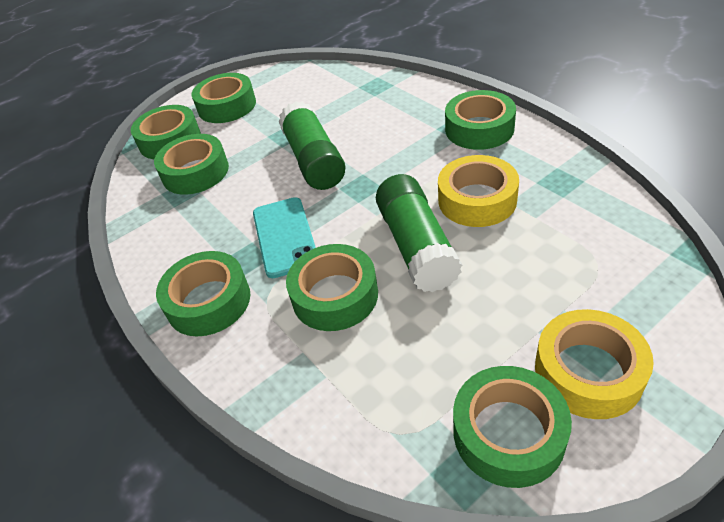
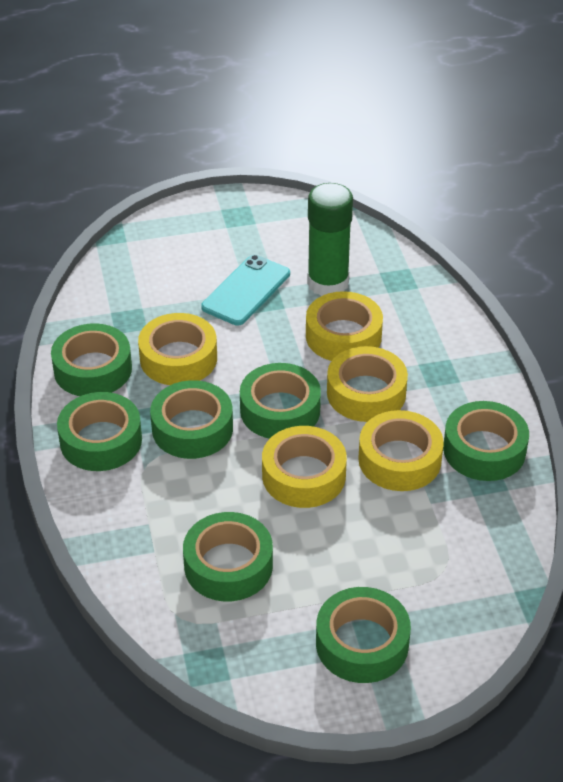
green glue stick: [279,101,345,190] [376,174,462,292] = 2 -> [307,183,353,296] = 1
yellow tape: [438,155,519,227] [535,309,654,419] = 2 -> [138,313,217,385] [262,426,347,508] [306,291,383,361] [327,346,408,422] [358,410,444,491] = 5

